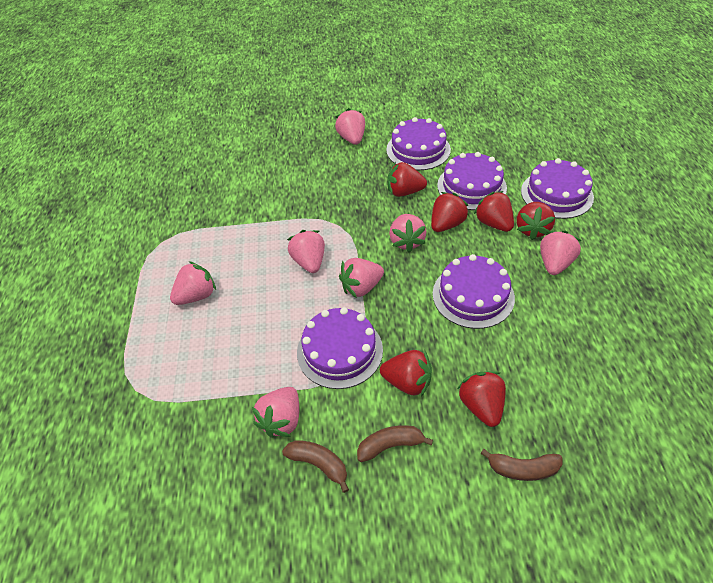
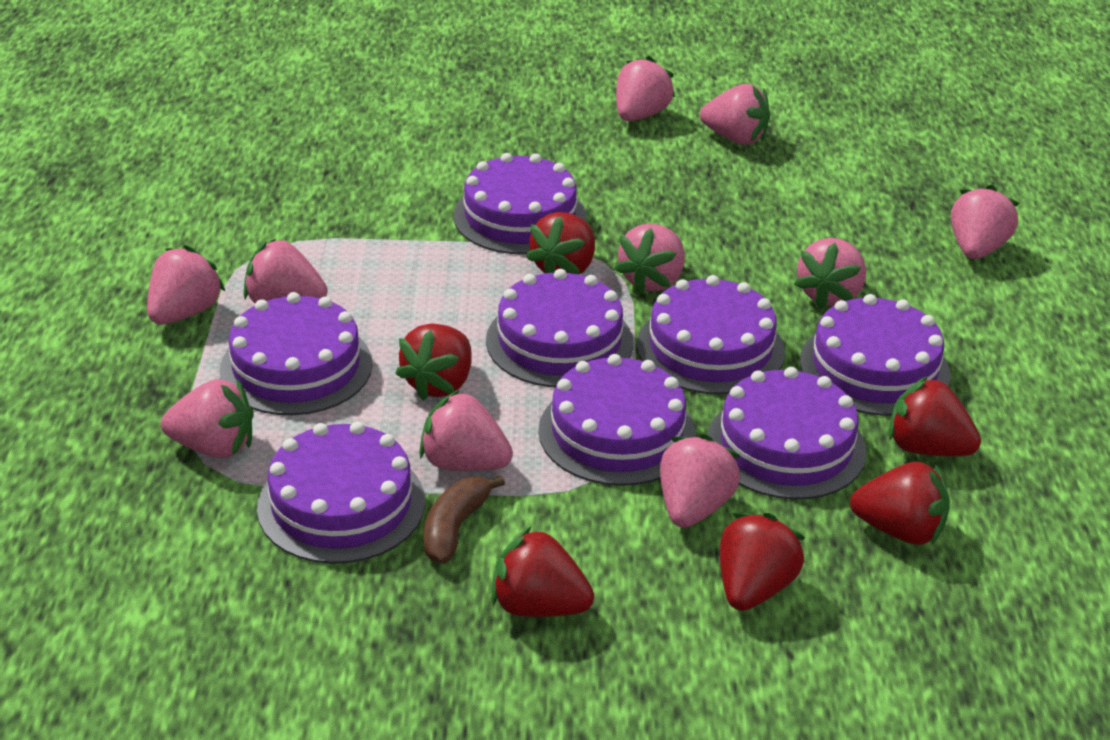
brown banana: [282,440,349,493] [357,425,433,462] [480,449,562,481] = 3 -> [424,475,505,564] = 1
pink strawberry: [170,261,216,305] [252,387,299,438] [287,230,325,273] [335,108,365,145] [339,258,384,298] [389,214,427,253] [540,230,582,275] = 7 -> [147,245,225,324] [161,379,254,458] [244,239,327,303] [419,390,513,471] [615,223,685,294] [616,56,675,121] [660,434,740,528] [700,84,770,145] [794,238,866,309] [951,185,1019,259] = 10
purple cake: [297,307,383,389] [386,117,451,170] [433,254,515,329] [437,152,507,210] [521,158,594,219] = 5 -> [220,292,373,415] [257,421,425,564] [453,153,586,254] [486,269,633,387] [538,354,696,486] [637,275,785,395] [708,367,866,500] [800,294,951,416] = 8

